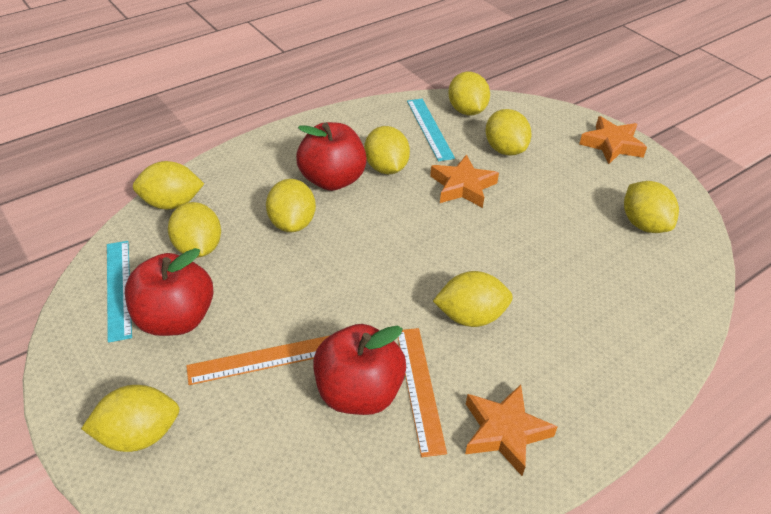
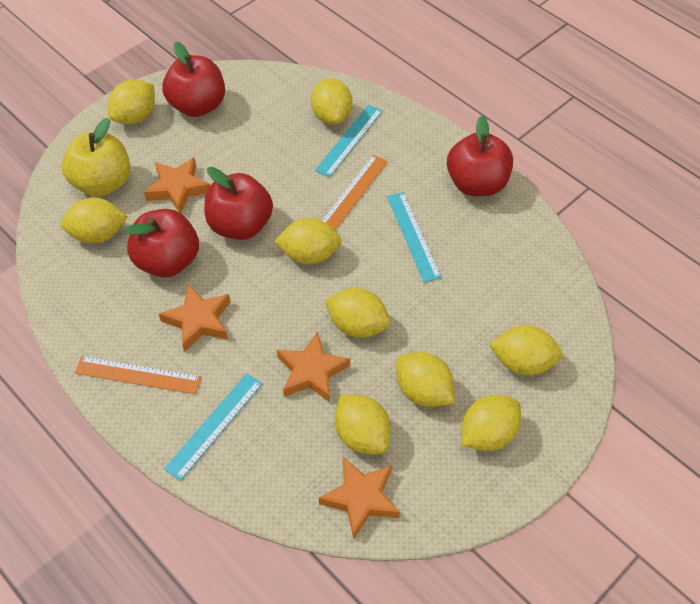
orange star: [430,154,499,208] [465,384,558,476] [579,116,647,164] = 3 -> [144,157,210,213] [159,284,230,352] [277,331,350,402] [319,457,400,539] = 4
red apple: [125,248,214,336] [296,122,367,191] [313,324,406,415] = 3 -> [125,209,199,277] [162,42,225,117] [204,167,273,240] [447,116,513,196] = 4
turquoise ruler: [107,241,132,343] [407,99,455,161] = 2 -> [164,373,263,481] [315,104,383,177] [387,192,442,282] = 3
yellow apple: none = 0 -> [62,118,130,197] = 1

